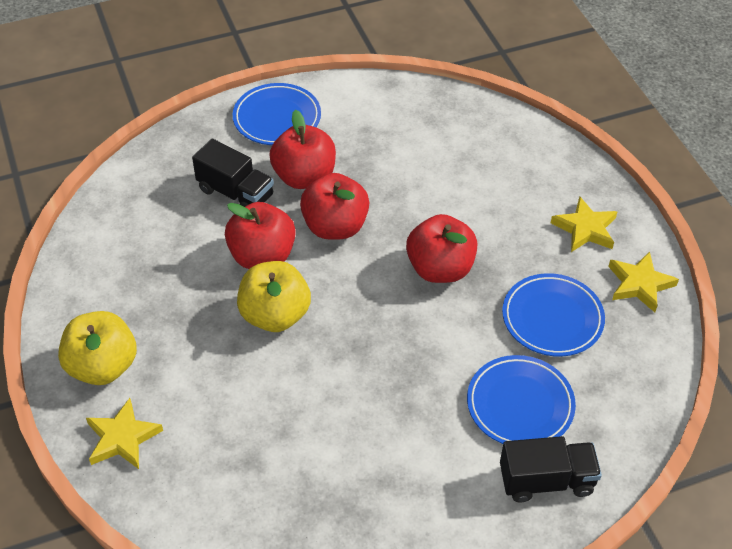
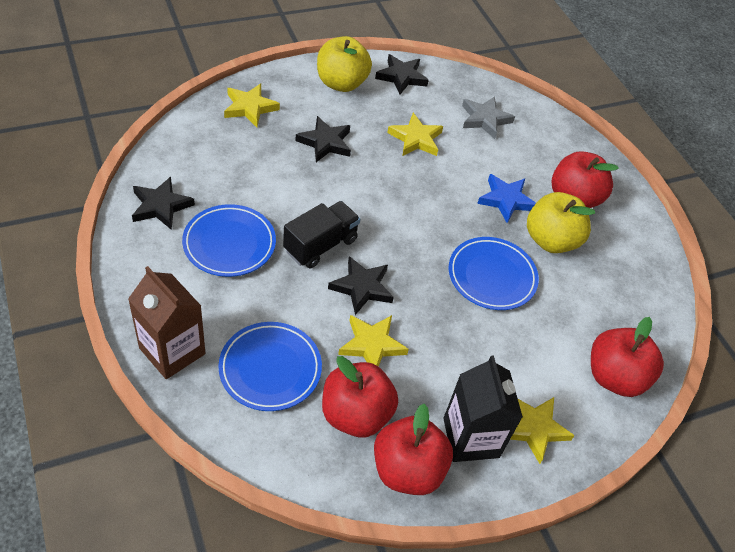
black carton: none = 0 -> [443,356,523,462] = 1
black star: none = 0 -> [132,177,195,230] [295,116,351,162] [328,256,394,315] [375,54,429,94] = 4
black truck: [192,139,274,207] [500,436,602,502] = 2 -> [283,201,360,268] = 1
blue star: none = 0 -> [477,174,536,223] = 1
brown carton: none = 0 -> [128,266,206,379] = 1
grey star: none = 0 -> [462,96,515,139] = 1
yellow star: [86,398,163,469] [551,196,617,252] [608,251,679,312] = 3 -> [224,84,280,127] [338,315,409,367] [387,113,443,156] [510,397,575,464] = 4

